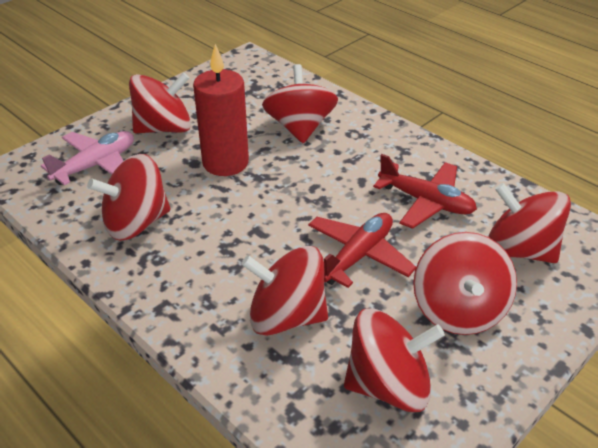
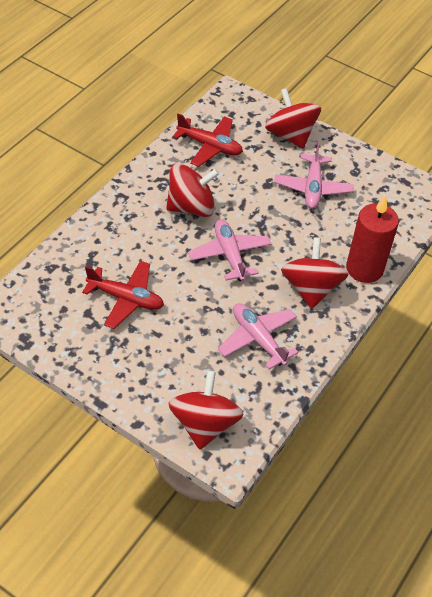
pink plane: [41,131,134,186] = 1 -> [188,219,271,281] [218,303,298,370] [274,142,354,209] = 3
red spinning top: [87,154,171,241] [129,72,191,133] [241,246,328,336] [262,64,338,143] [344,308,445,412] [413,232,517,335] [488,183,571,263] = 7 -> [166,163,219,217] [169,370,244,449] [265,88,321,149] [281,238,348,309] = 4

